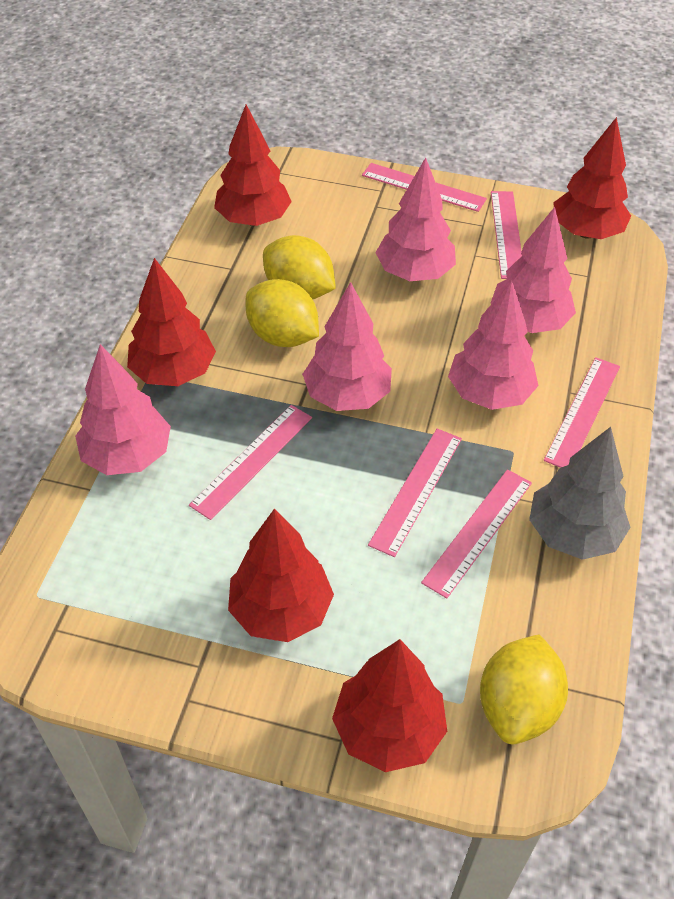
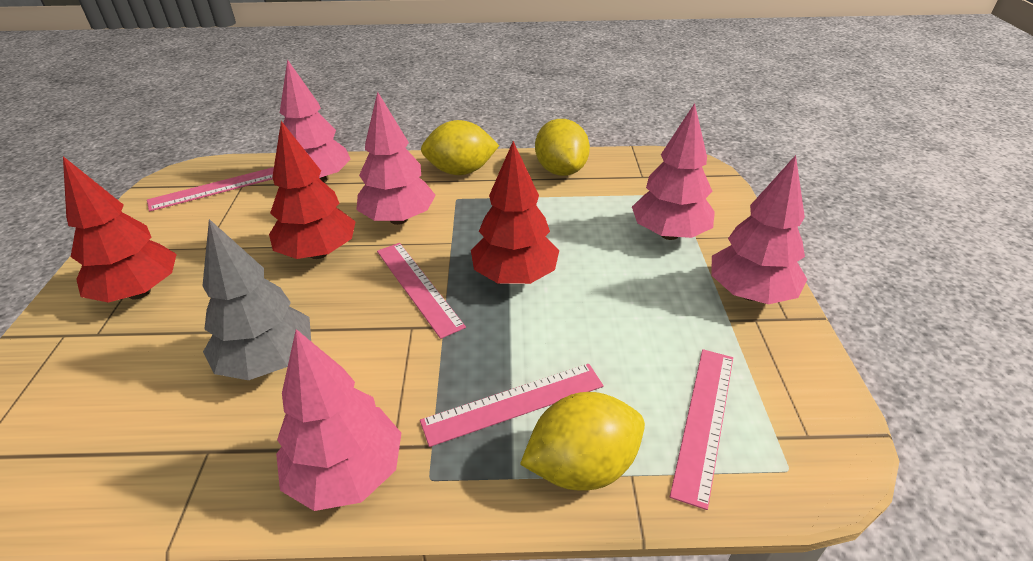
pink ruler: [189,405,312,520] [362,163,487,212] [368,429,462,557] [421,469,532,599] [491,191,522,279] [544,357,620,468] = 6 -> [147,167,274,211] [377,243,466,339] [420,364,604,447] [670,349,733,510] = 4
red tree: [127,258,216,386] [214,105,292,226] [228,509,334,642] [332,639,447,772] [553,117,631,239] = 5 -> [63,156,177,303] [269,121,356,259] [471,141,559,284] = 3

